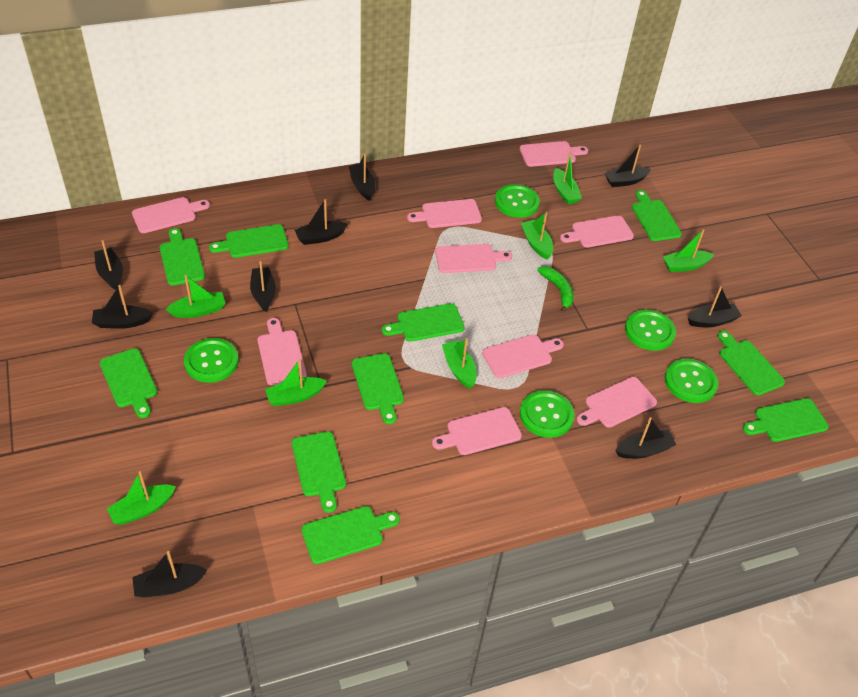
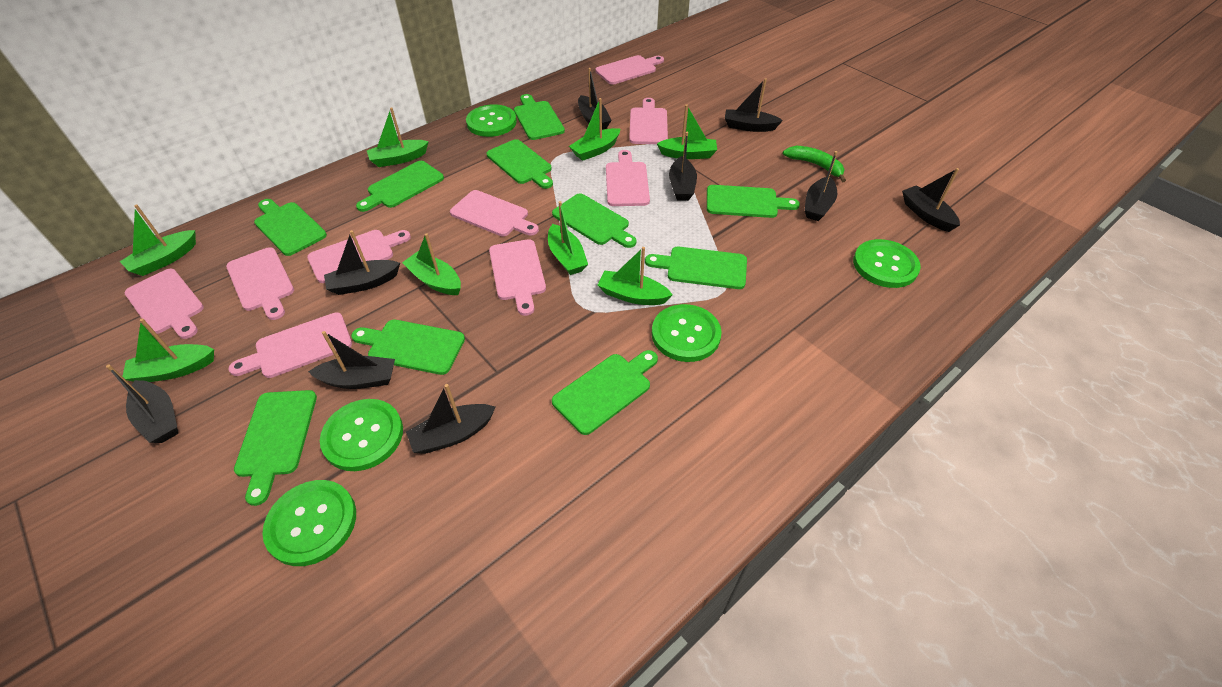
green boat: [107,471,176,525] [166,275,226,318] [265,359,327,406] [442,338,476,389] [521,212,553,260] [553,153,582,205] [663,229,714,272] = 7 -> [120,205,196,276] [122,318,214,382] [367,107,429,167] [402,233,461,295] [548,201,588,275] [569,98,620,161] [598,247,673,305] [657,104,717,159] = 8

